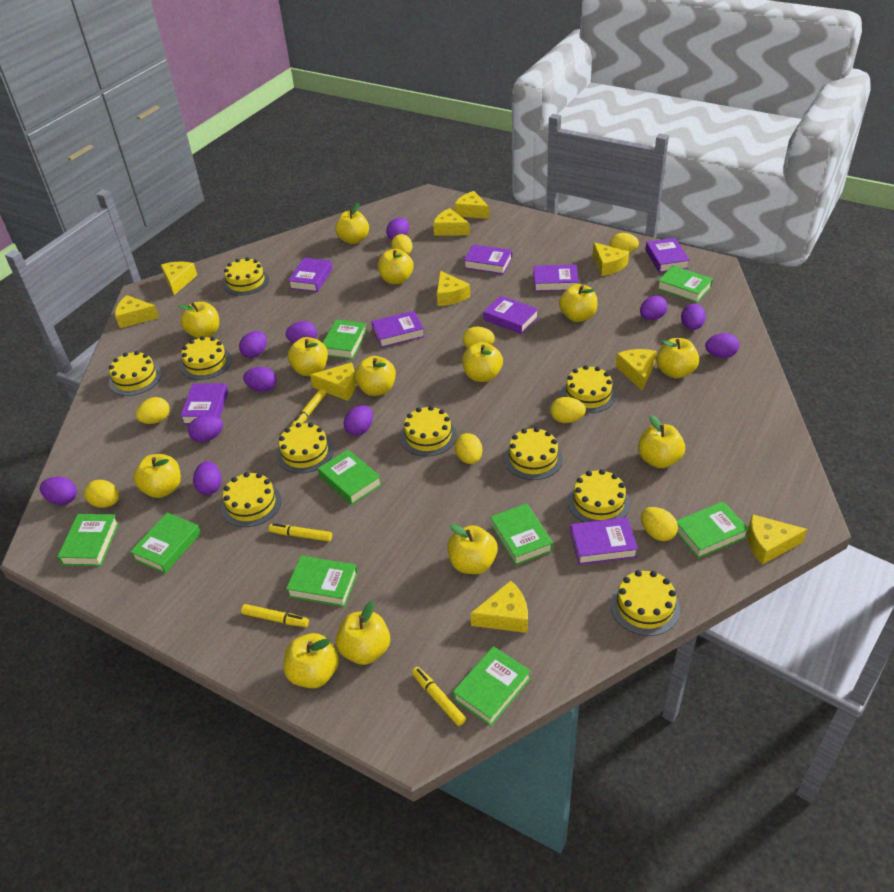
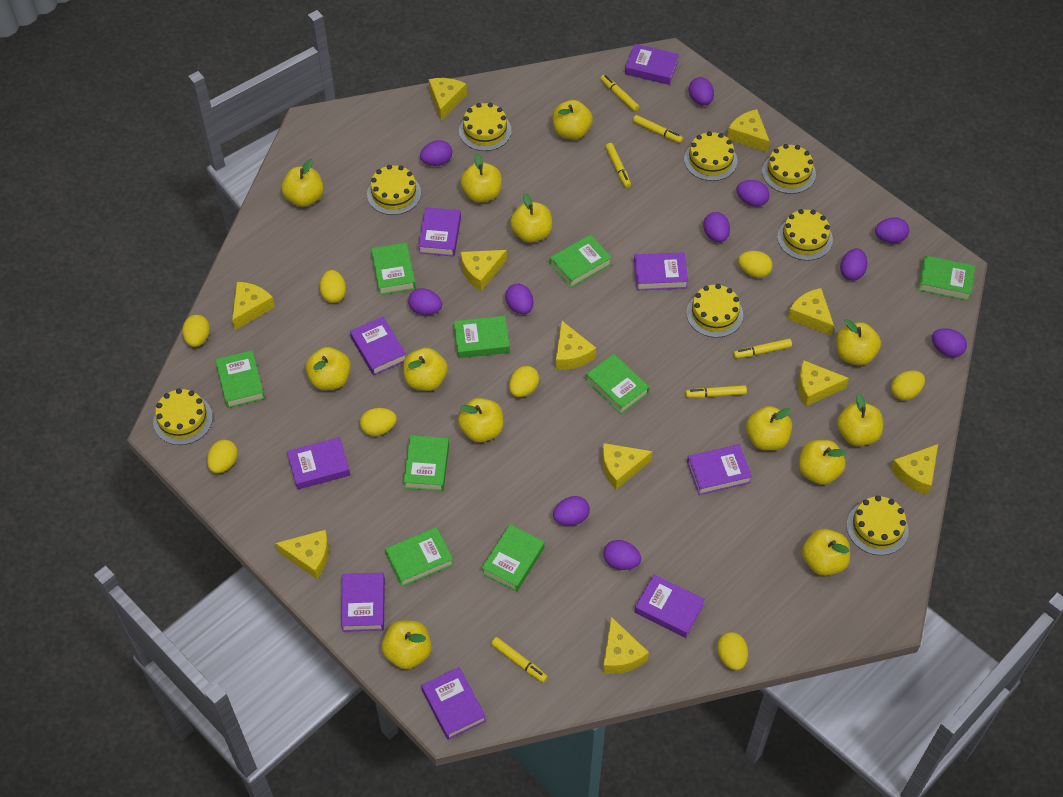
purple book: [180,383,228,425] [288,258,333,292] [371,311,425,348] [464,244,512,274] [483,296,539,334] [534,265,579,292] [570,517,638,565] [645,238,690,273] = 8 -> [287,437,350,490] [341,573,385,632] [350,317,406,376] [418,207,461,256] [421,667,486,740] [625,44,679,85] [634,252,688,290] [635,574,705,638] [687,444,752,495] = 9
yellow cake: [109,351,162,396] [180,336,232,380] [221,472,282,527] [223,257,269,296] [277,422,334,473] [400,406,457,457] [504,427,563,480] [561,365,616,413] [568,469,630,522] [610,570,680,636] = 10 -> [153,388,213,445] [367,165,421,215] [459,103,512,151] [684,131,737,181] [686,284,743,338] [762,144,816,194] [777,209,833,261] [846,496,909,555] = 8
yellow cheese: [115,295,159,328] [161,262,197,295] [310,362,356,401] [433,208,470,236] [437,271,470,306] [454,191,489,219] [470,580,528,633] [593,242,629,276] [616,349,657,390] [747,514,808,565] = 10 -> [232,282,275,330] [275,530,329,579] [429,78,467,121] [461,250,507,291] [556,321,596,370] [602,443,653,489] [603,617,649,674] [727,109,770,152] [788,288,834,336] [798,361,849,406] [891,444,938,495] = 11
yellow marker: [241,604,309,627] [269,523,332,541] [291,389,326,426] [412,667,466,726] = 4 -> [491,637,548,683] [600,75,639,112] [605,143,631,188] [633,115,683,143] [685,385,747,398] [733,339,792,359] = 6

